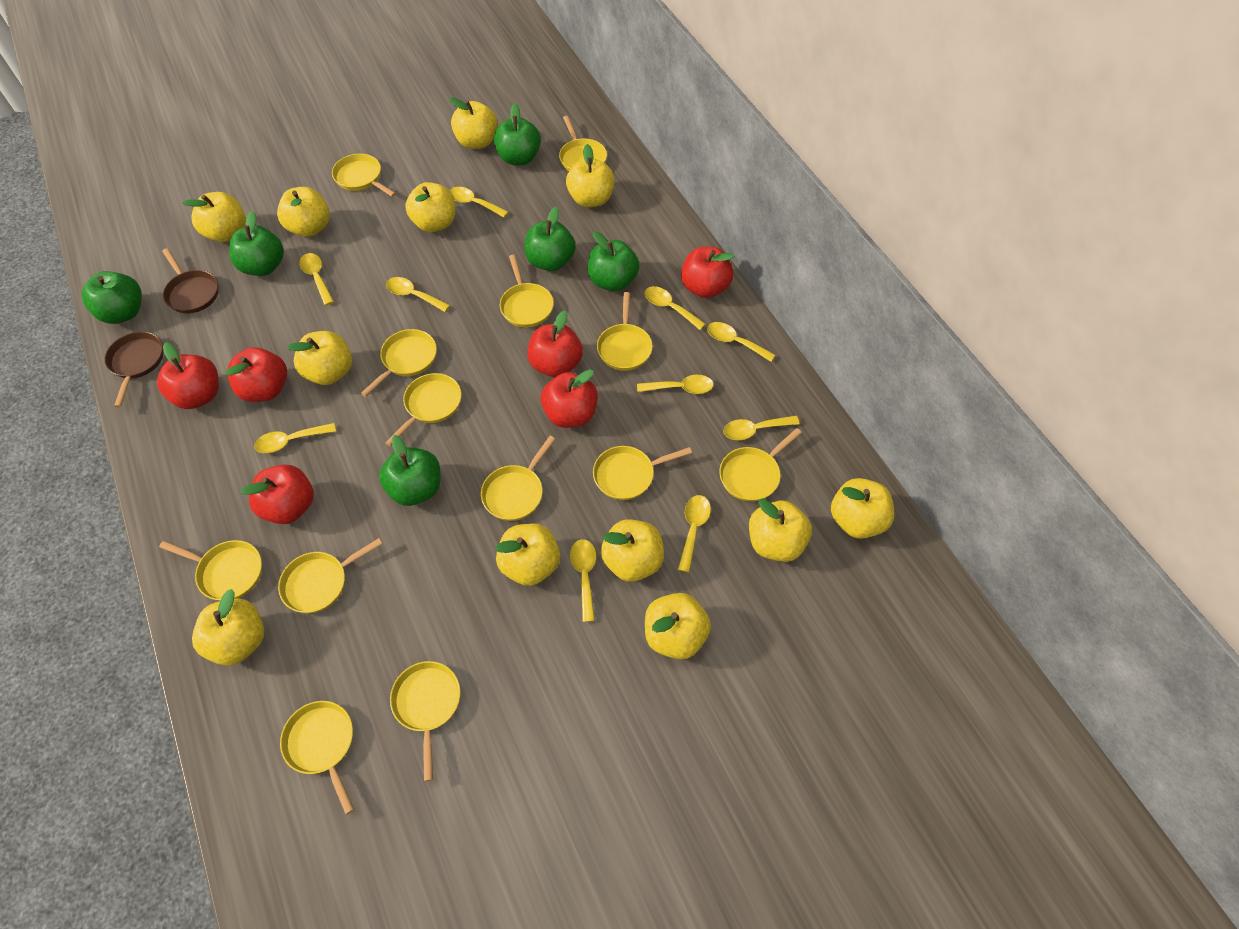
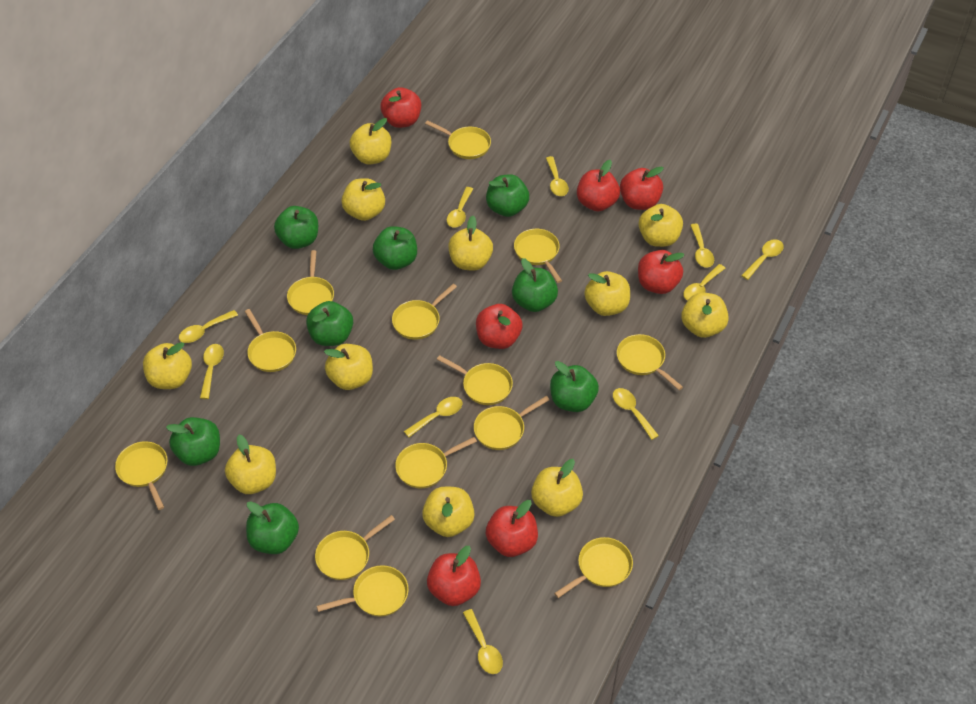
brown pan: [104,331,164,408] [162,248,219,313] = 2 -> none = 0
green apple: [82,271,142,324] [229,211,284,276] [379,435,441,506] [494,103,541,165] [525,207,576,271] [588,232,639,291] = 6 -> [166,417,220,466] [246,501,299,554] [274,206,318,249] [306,301,353,346] [373,226,417,270] [486,175,529,217] [512,258,558,312] [550,361,599,412] = 8
red apple: [157,342,219,409] [226,347,287,402] [241,465,314,524] [527,311,583,377] [541,369,598,428] [681,247,734,298] = 6 -> [380,87,421,128] [427,546,481,606] [476,304,523,349] [486,500,538,557] [577,160,620,212] [620,167,664,210] [638,250,685,294] = 7
yellow apple: [183,192,246,242] [192,589,264,666] [277,187,330,237] [287,331,352,385] [405,182,455,232] [449,98,498,149] [495,523,560,586] [566,144,614,207] [601,519,664,582] [645,593,711,660] [749,498,812,562] [831,478,894,539] = 12 -> [143,342,192,389] [225,435,276,494] [324,344,373,390] [342,178,385,221] [350,118,391,165] [422,487,475,537] [448,216,493,271] [531,459,583,517] [584,271,630,316] [639,204,683,247] [681,293,729,338] = 11

